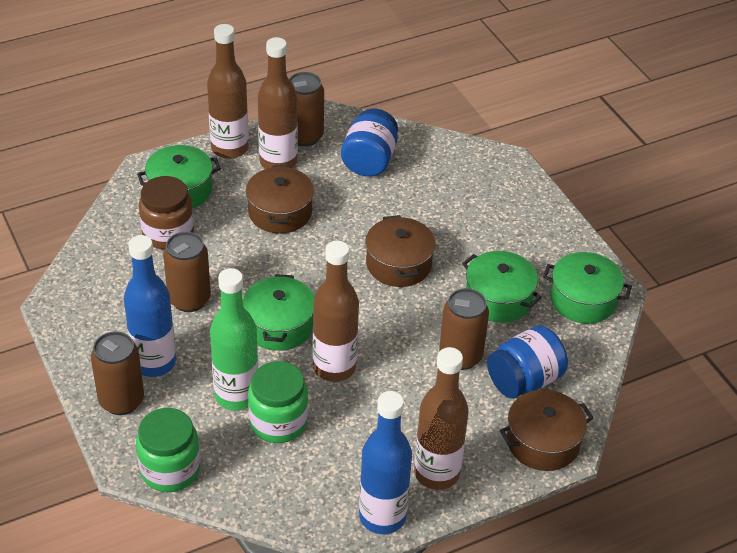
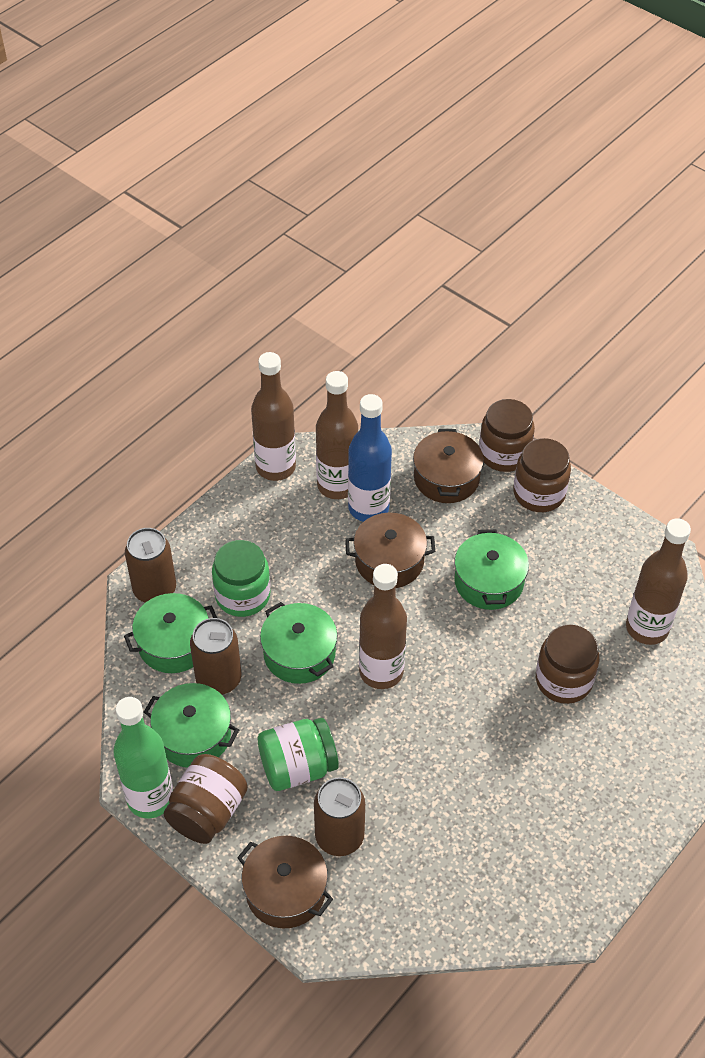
blue bottle: [124,235,176,377] [359,391,412,534] = 2 -> [348,394,392,522] = 1
blue jar: [341,109,398,177] [487,325,568,398] = 2 -> none = 0
brown can: [91,331,144,415] [163,232,211,312] [289,72,324,147] [439,288,489,370] = 4 -> [125,528,176,603] [190,618,241,695] [314,777,365,856] = 3
brown jar: [139,176,194,249] = 1 -> [164,754,248,844] [479,399,535,472] [513,438,571,512] [536,625,600,704] = 4

